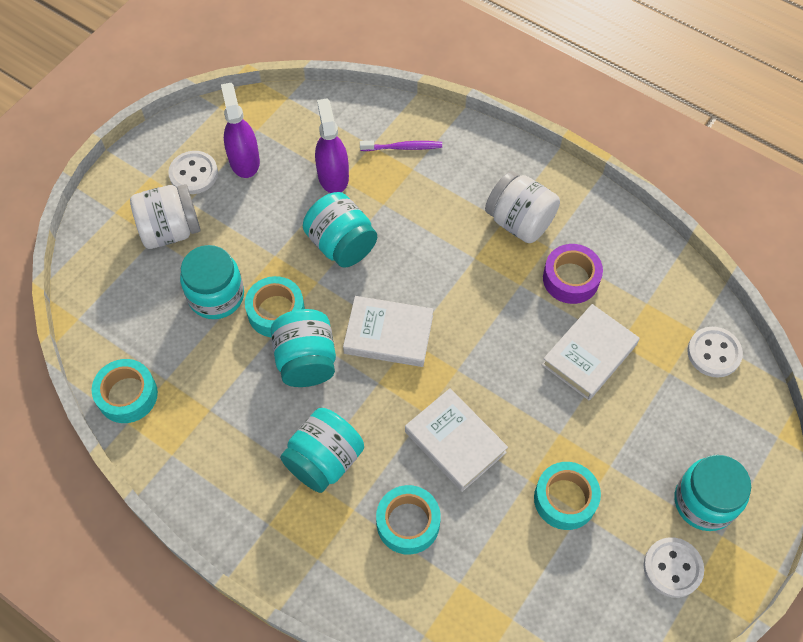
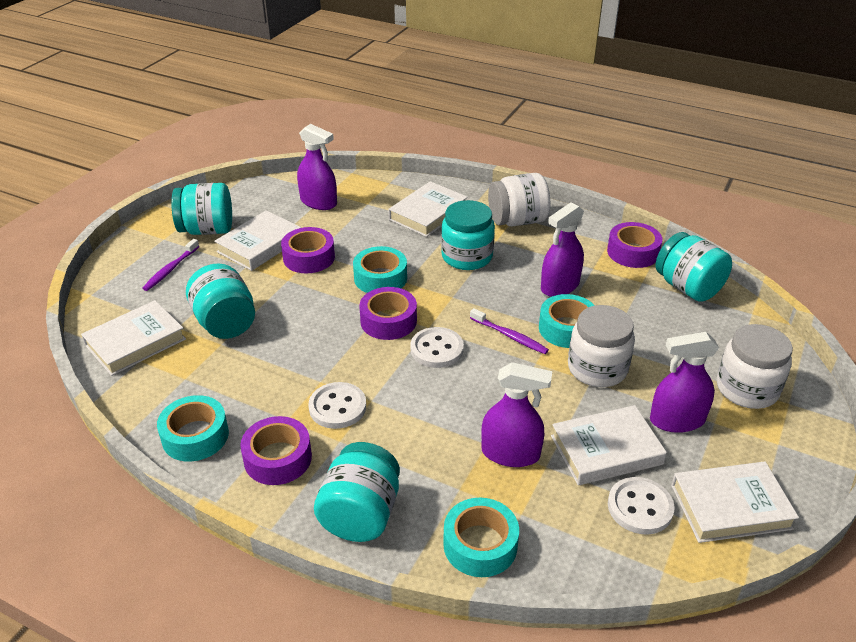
purple spray bottle: [221,83,260,178] [315,98,349,193] = 2 -> [297,124,337,210] [481,362,552,467] [541,202,584,297] [650,332,719,433] = 4
purple tape: [543,244,603,304] = 1 -> [240,416,312,485] [281,227,335,273] [359,287,417,340] [607,222,662,268] = 4
purple toothbrush: [360,141,442,151] = 1 -> [142,239,199,291] [470,308,549,354] = 2
white book: [343,296,434,367] [405,388,508,492] [542,304,640,400] = 3 -> [81,300,186,376] [214,210,301,271] [388,181,468,237] [551,405,667,485] [671,462,799,543] = 5
white jar: [130,184,200,249] [485,171,560,243] = 2 -> [488,173,550,226] [568,305,635,387] [717,324,793,409] = 3

